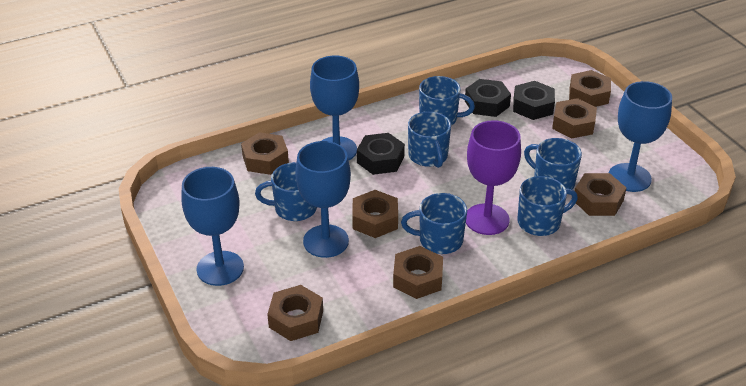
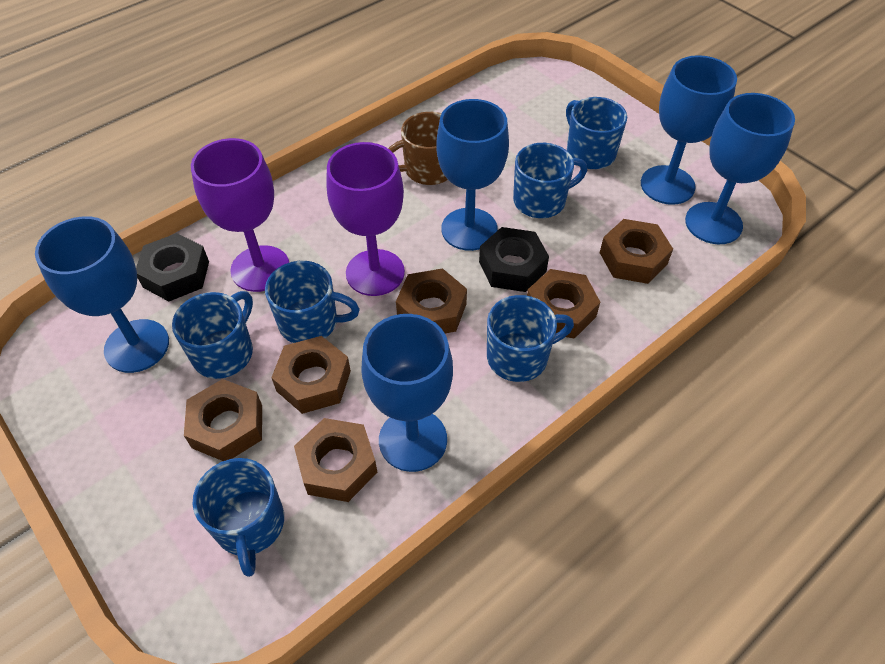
black nut: [357,133,405,175] [465,79,511,117] [513,81,555,120] = 3 -> [136,233,209,301] [479,227,549,292] = 2
blue goblet: [181,167,244,286] [295,141,351,258] [310,56,359,160] [609,81,672,192] = 4 -> [35,216,169,373] [361,314,453,472] [436,99,509,251] [641,55,737,205] [685,93,795,244] = 5
brown mug: none = 0 -> [388,112,448,185] = 1
brown nut: [241,132,289,175] [267,285,323,341] [352,190,398,238] [393,246,443,299] [552,98,597,139] [569,70,611,107] [575,173,626,216] = 7 -> [184,379,262,461] [271,336,351,414] [294,418,377,502] [396,268,467,333] [527,269,600,339] [600,219,673,284] = 6
purple goblet: [466,120,521,235] = 1 -> [191,138,289,292] [326,142,405,296] = 2

